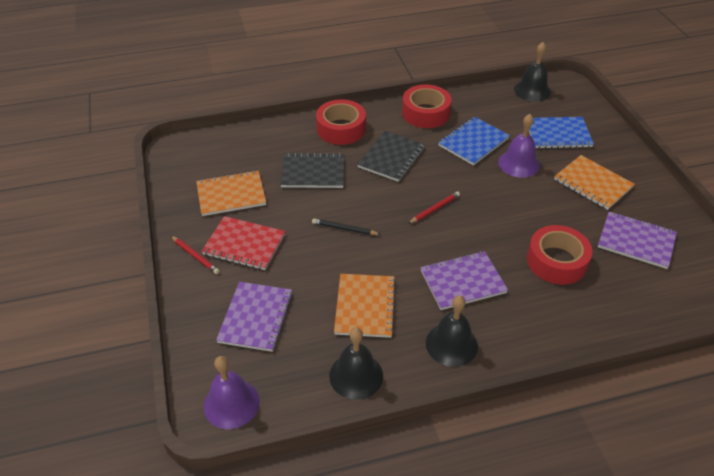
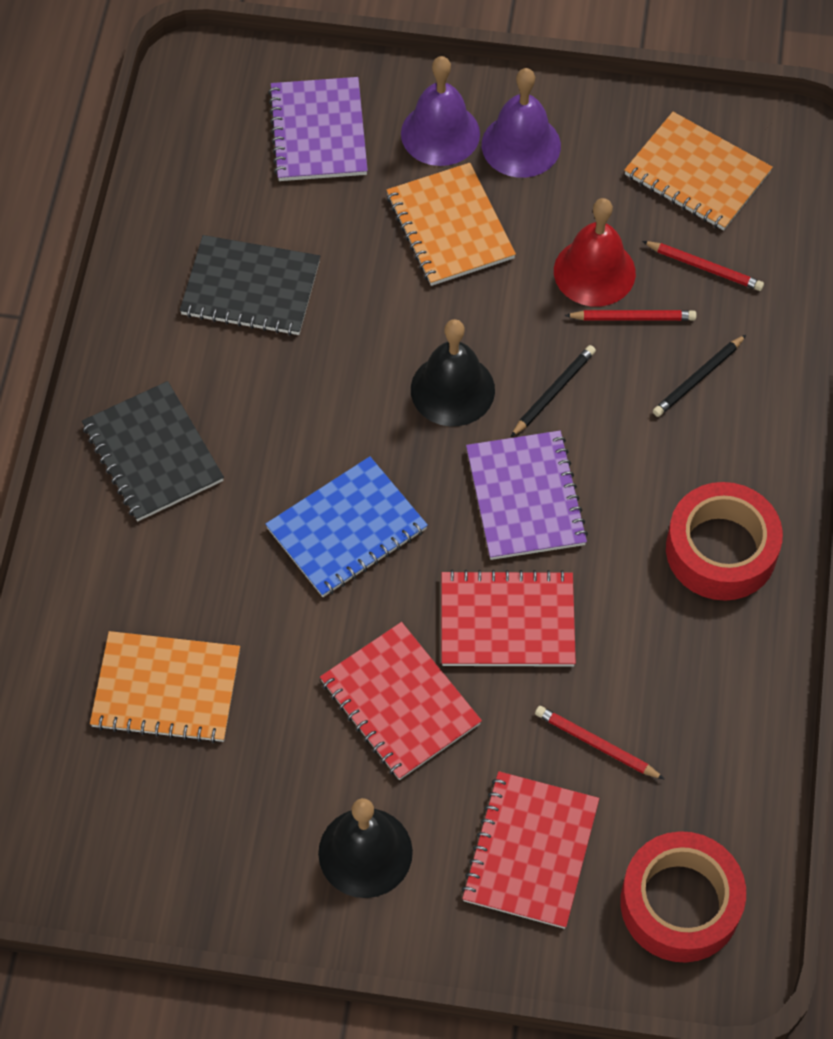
black bell: [329,327,383,400] [426,295,478,367] [514,42,551,101] = 3 -> [318,798,413,898] [411,319,495,426] = 2
black pencil: [312,219,381,235] = 1 -> [511,345,596,437] [653,335,746,417] = 2
blue notebook: [438,117,510,166] [529,117,594,149] = 2 -> [266,456,428,597] = 1
purple notebook: [216,282,293,352] [420,251,508,310] [598,212,677,269] = 3 -> [268,77,368,181] [466,431,588,560] = 2
red bell: none = 0 -> [554,198,636,307] = 1
red notebook: [201,216,285,270] = 1 -> [320,622,482,780] [441,570,576,667] [461,771,599,929] = 3
red pencil: [171,236,220,274] [408,191,460,224] = 2 -> [535,706,664,779] [565,310,697,321] [642,241,764,291] = 3
red tape: [316,99,366,145] [402,84,452,128] [527,225,593,285] = 3 -> [620,831,746,962] [666,482,783,601] = 2

